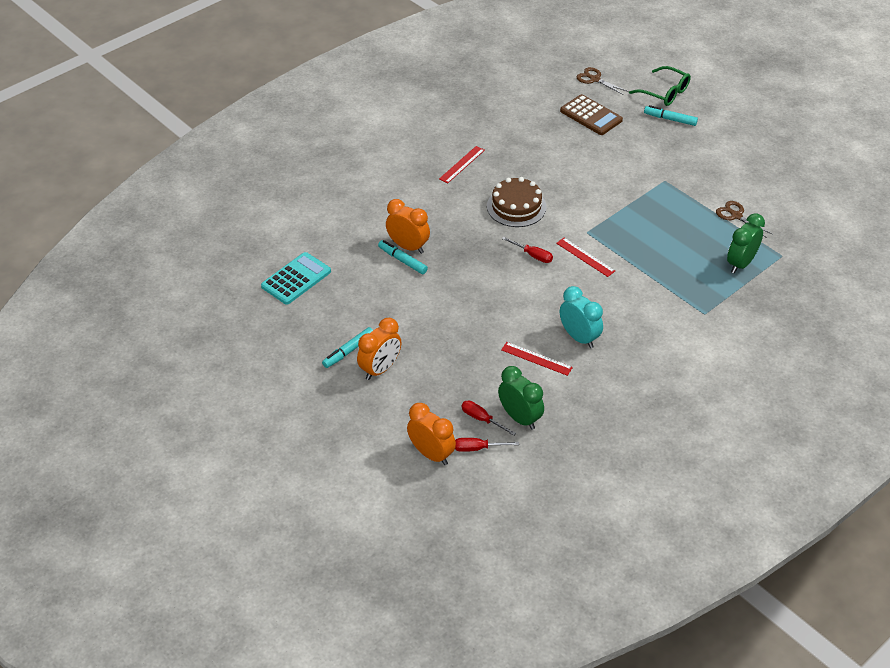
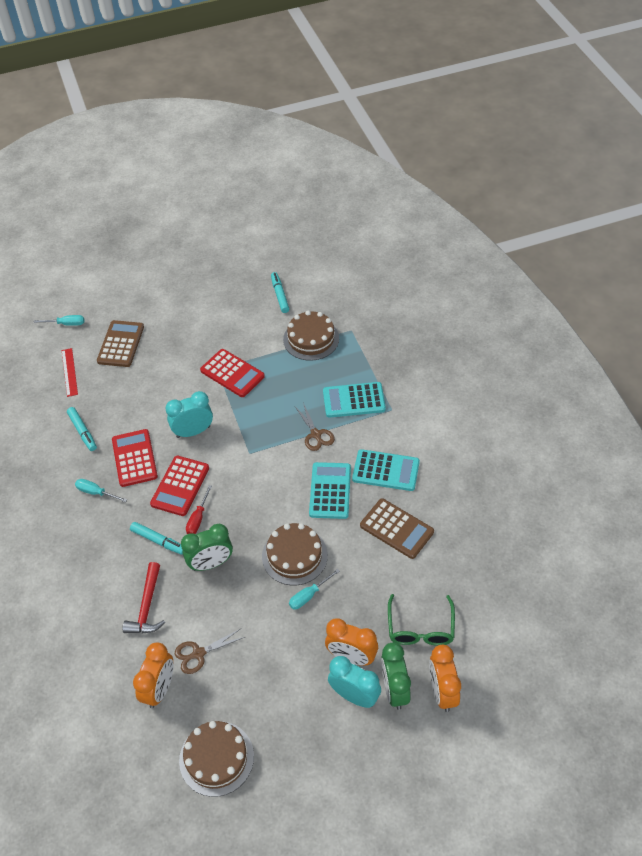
brown cake: [487,177,547,227] = 1 -> [179,721,254,797] [262,523,328,585] [283,311,339,361] = 3
brown calculator: [560,94,623,135] = 1 -> [97,320,144,367] [360,498,434,559] = 2
red calculator: none = 0 -> [112,429,158,487] [150,456,209,516] [200,349,265,397] = 3
red hammer: none = 0 -> [123,562,165,633] = 1
red ruler: [439,146,485,183] [501,342,573,376] [556,238,615,277] = 3 -> [62,348,78,397] = 1
red screwdriver: [455,438,519,452] [462,400,516,436] [502,237,553,263] = 3 -> [186,485,212,534] = 1
turquoise calculator: [261,252,331,305] = 1 -> [309,462,351,519] [323,382,386,418] [352,449,420,491] = 3
turquoise clock: [560,286,603,348] = 1 -> [165,391,213,438] [328,656,381,708] = 2
turquoise screwdriver: none = 0 -> [34,315,84,326] [75,479,127,502] [289,569,340,609] = 3

